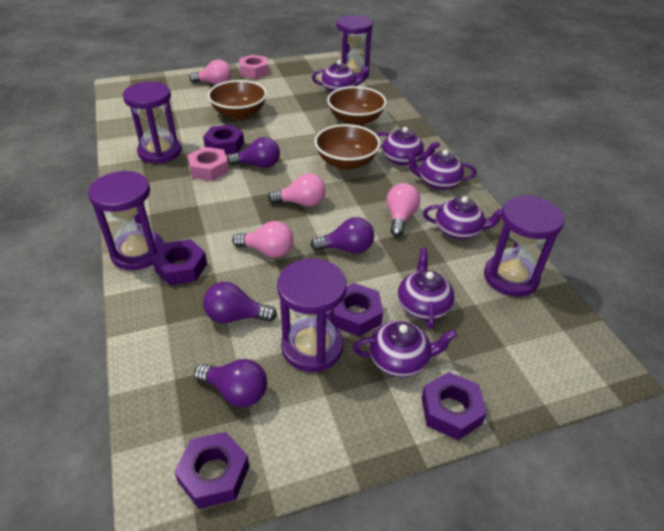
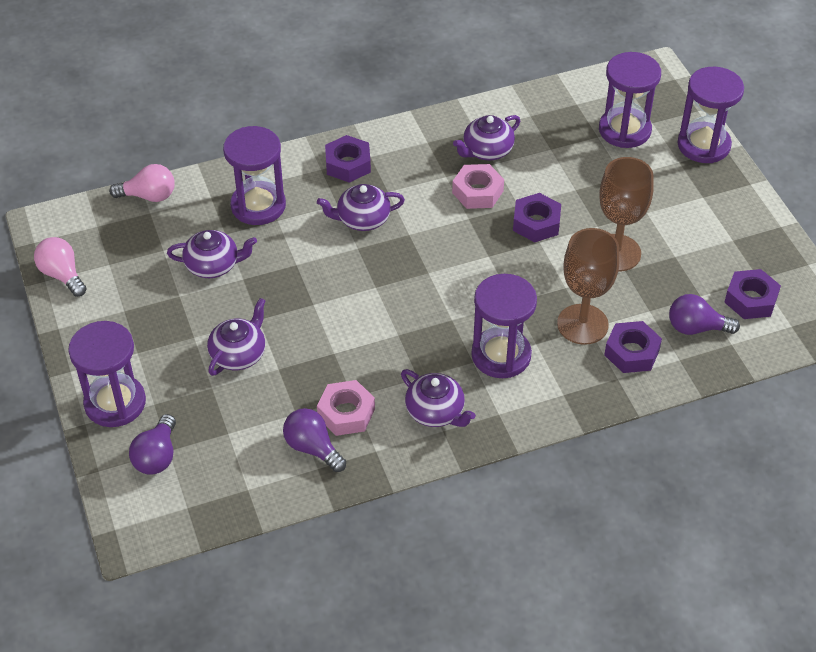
brown bowl: [208,80,267,120] [314,124,381,170] [327,86,387,126] = 3 -> none = 0
brown goblet: none = 0 -> [557,228,620,345] [599,157,654,271] = 2
pink light bulb: [190,59,232,85] [232,221,293,258] [268,173,326,207] [386,183,420,236] = 4 -> [34,237,87,297] [109,164,175,202] = 2
purple light bulb: [194,359,267,407] [203,282,277,323] [227,137,280,168] [310,217,374,253] = 4 -> [129,414,176,475] [283,408,346,472] [669,294,740,335] = 3
purple nut: [152,239,207,285] [174,432,249,509] [203,125,244,155] [333,283,383,336] [421,372,487,440] = 5 -> [325,135,371,183] [513,193,561,242] [604,321,662,373] [724,269,781,319] = 4
purple teapot: [312,60,370,92] [353,321,457,377] [377,127,440,166] [398,248,454,329] [405,150,477,190] [423,196,503,239] = 6 -> [167,230,257,278] [207,298,266,376] [317,184,405,231] [401,369,476,427] [453,115,520,160] = 5

